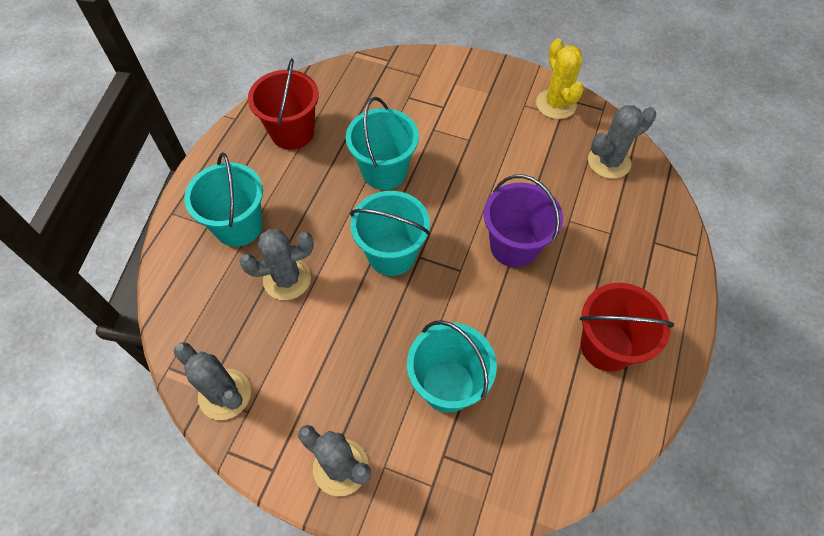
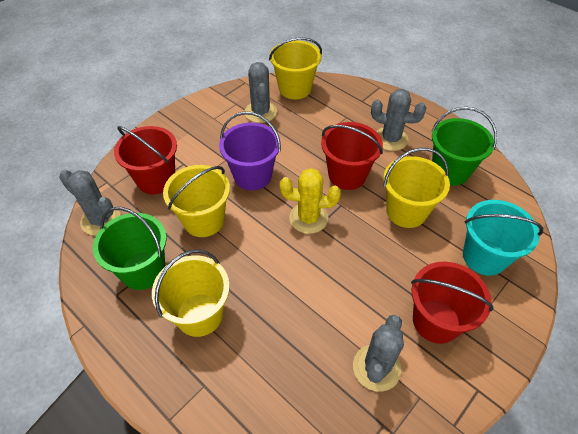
green bucket: none = 0 -> [93,207,167,290] [432,107,497,186] = 2
red bucket: [248,58,319,150] [580,283,674,372] = 2 -> [114,126,177,194] [321,122,383,190] [411,262,494,344] = 3
turquoise bucket: [184,152,263,247] [346,97,419,190] [350,191,430,276] [407,320,497,413] = 4 -> [463,200,543,276] = 1
yellow bucket: none = 0 -> [152,249,230,337] [163,165,230,237] [269,38,322,99] [383,148,450,228] = 4

